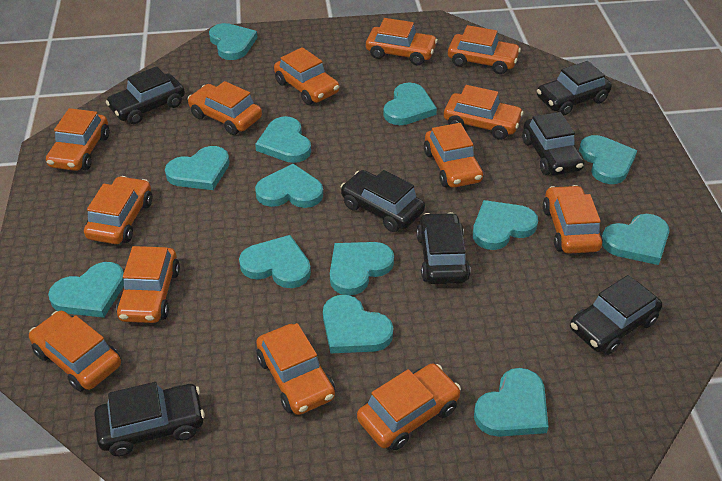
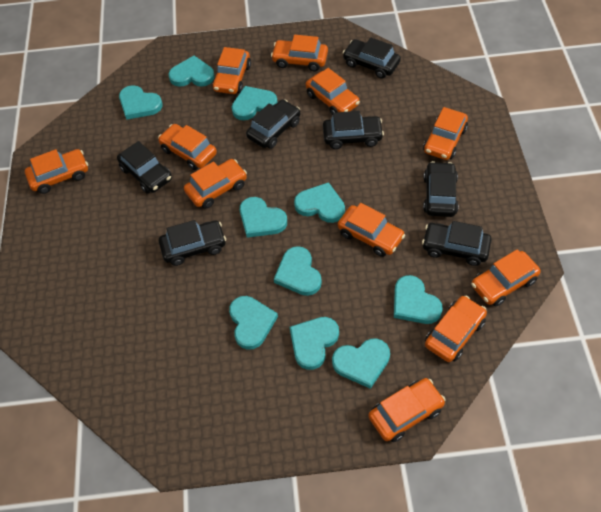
orange car: [29,311,121,392] [46,108,109,171] [84,176,152,244] [116,246,180,323] [188,81,262,135] [256,323,335,415] [274,47,339,105] [357,363,461,451] [366,18,438,65] [424,123,483,188] [444,85,524,140] [448,25,521,74] [542,185,603,254] = 13 -> [25,149,88,194] [158,124,217,170] [184,159,247,209] [212,47,251,94] [271,35,328,71] [306,68,360,115] [338,203,405,257] [368,378,446,442] [423,107,468,160] [425,296,487,362] [471,249,541,306] = 11
turquoise heart: [48,262,124,318] [165,146,230,190] [209,23,258,60] [239,235,311,288] [255,116,311,163] [255,164,323,208] [323,295,393,353] [330,242,394,295] [383,83,437,125] [473,200,538,250] [474,368,549,437] [579,135,637,184] [602,214,669,265] = 13 -> [119,85,163,120] [169,56,215,87] [229,296,278,350] [232,86,277,120] [240,197,287,238] [274,246,322,296] [290,317,339,370] [294,182,345,223] [332,338,390,389] [394,275,443,324] = 10

